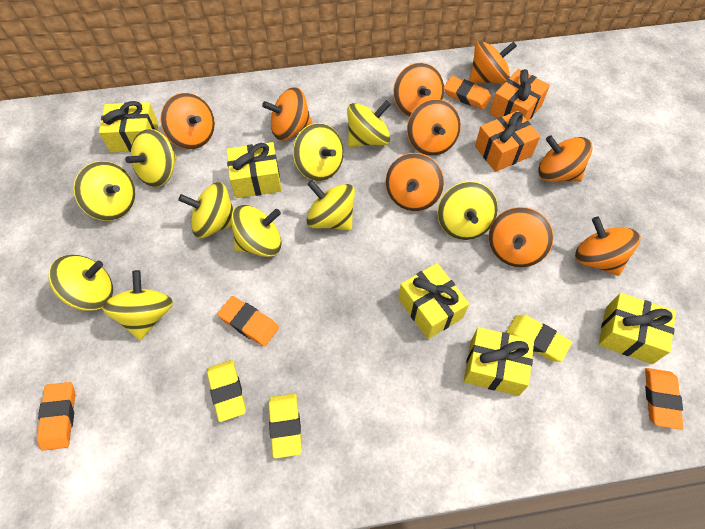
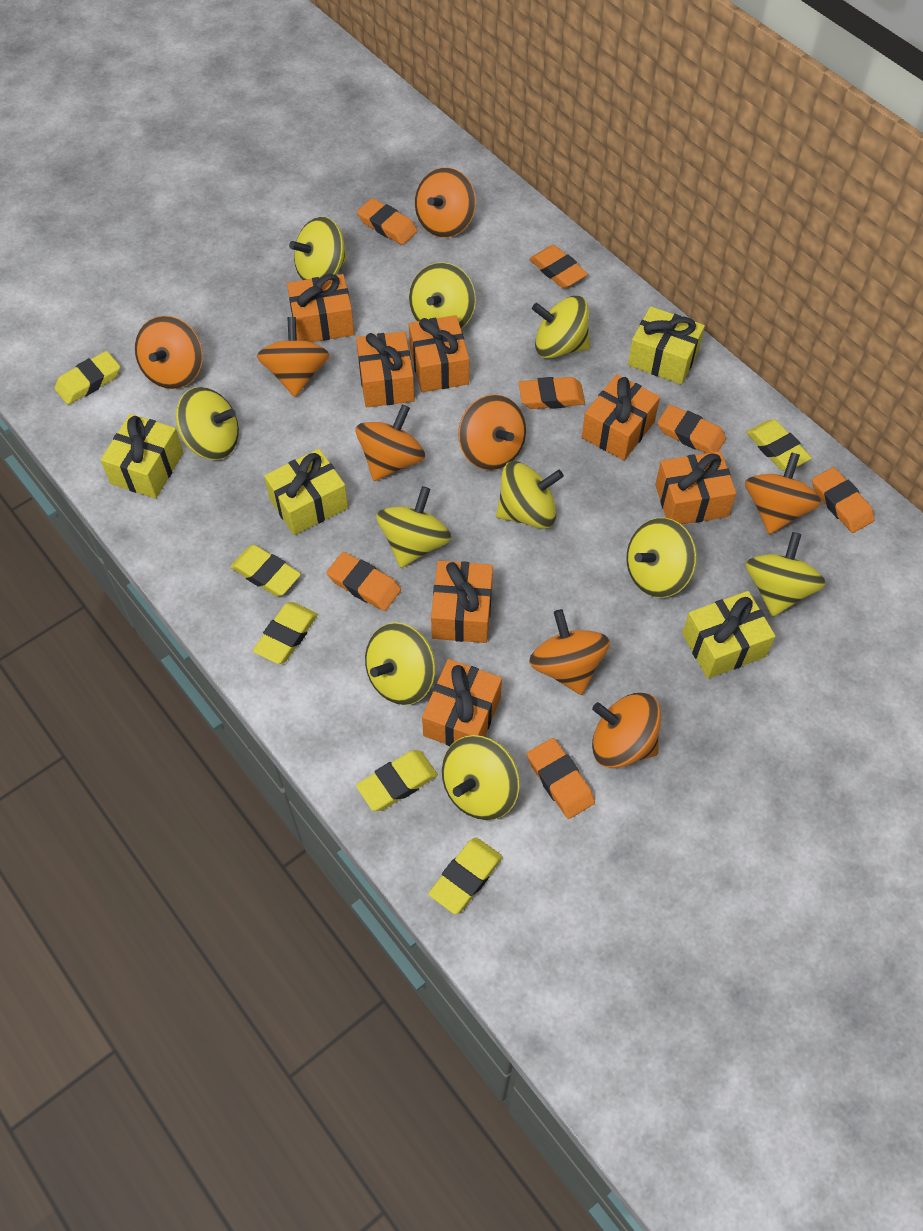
orange eraser: [37,382,75,451] [217,296,279,347] [444,76,492,110] [645,368,683,430] = 4 -> [327,552,401,611] [357,198,418,245] [519,377,585,409] [527,738,595,819] [530,245,588,288] [658,405,726,453] [812,467,875,533] = 7
orange gift: [475,111,541,172] [490,69,550,121] = 2 -> [287,274,354,342] [356,331,415,407] [409,315,469,392] [422,659,502,746] [431,561,493,643] [582,374,660,460] [655,451,736,525] = 7
orange spinning top: [160,93,215,150] [262,87,313,141] [386,153,444,211] [393,63,444,117] [407,99,461,156] [469,41,517,84] [489,207,554,267] [538,135,593,182] [575,217,641,276] = 9 -> [135,316,203,389] [257,317,330,397] [355,405,425,481] [415,167,476,238] [458,394,526,470] [529,609,610,695] [592,693,661,768] [745,452,821,534] = 8
yellow eraser: [207,360,246,422] [269,394,302,459] [506,315,572,362] = 3 -> [54,351,120,405] [230,545,301,596] [253,602,318,664] [356,750,438,811] [429,838,503,914] [747,420,812,471] = 6
yellow gift: [99,101,159,152] [226,142,282,198] [398,263,469,339] [464,327,534,396] [598,293,676,364] = 5 -> [101,414,184,499] [264,449,348,535] [628,306,705,384] [682,591,776,679] = 4

